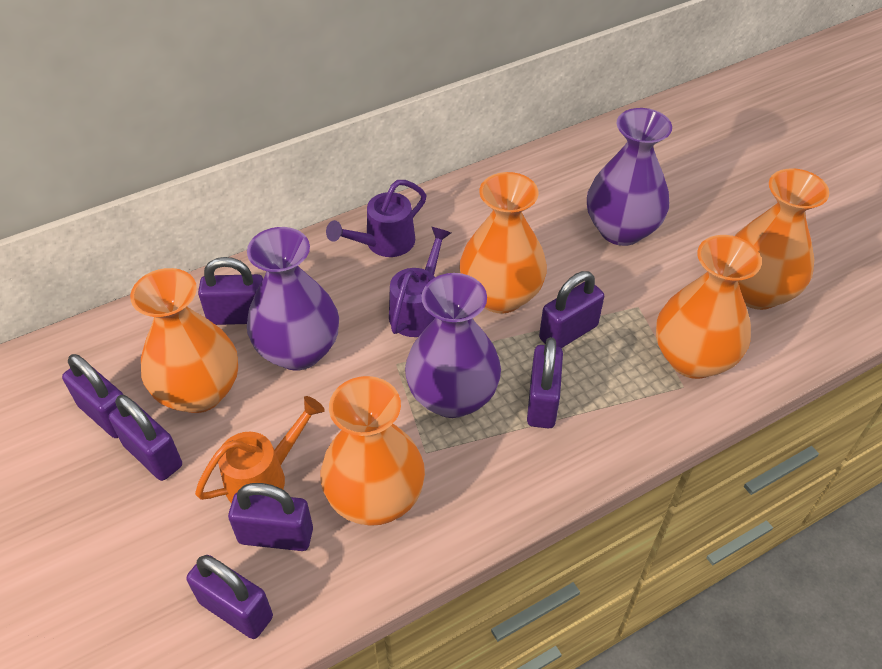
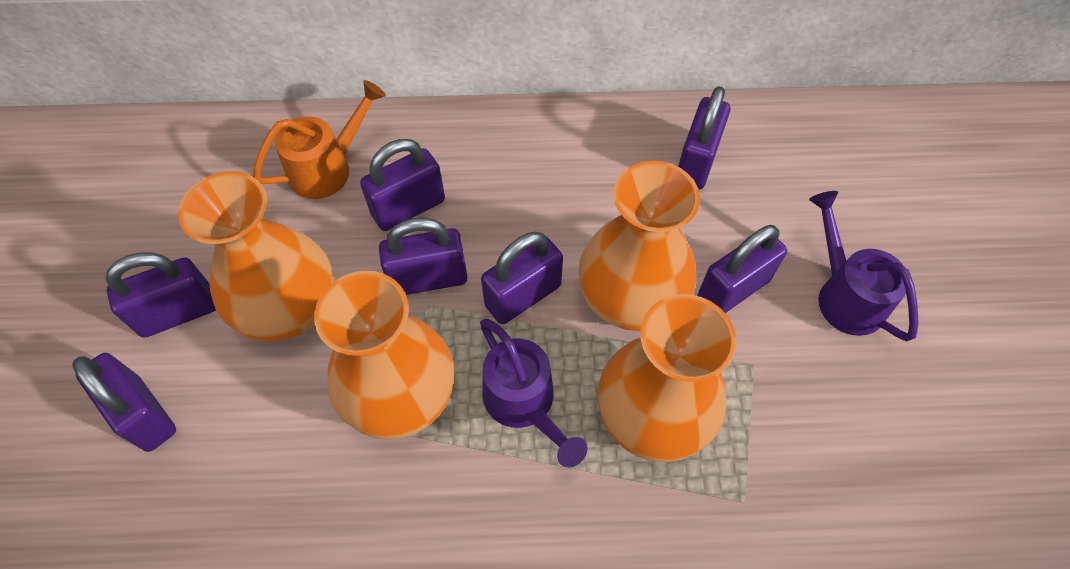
orange vase: [130,268,238,413] [320,376,425,526] [459,172,547,314] [656,235,762,379] [735,168,829,310] = 5 -> [178,171,334,342] [314,271,454,440] [579,161,700,331] [598,294,737,462] = 4
purple vase: [247,227,339,370] [405,273,501,418] [587,108,672,246] = 3 -> none = 0

